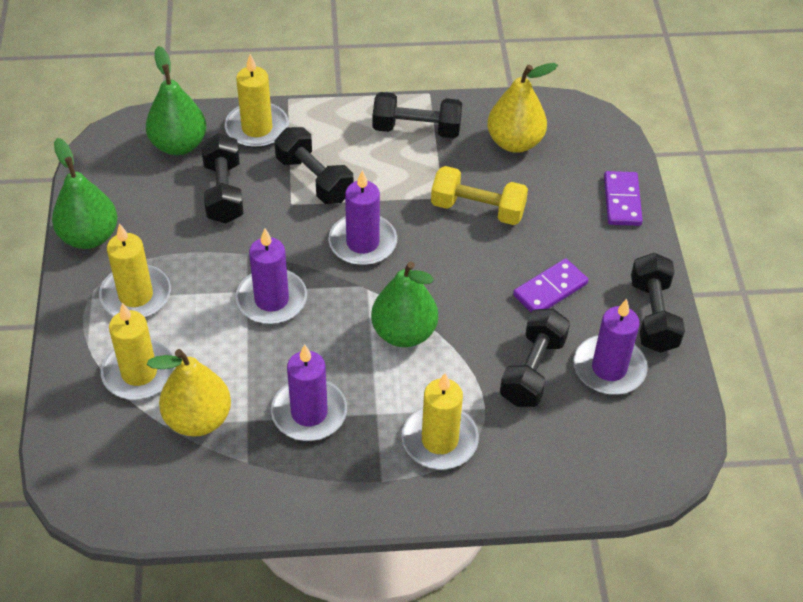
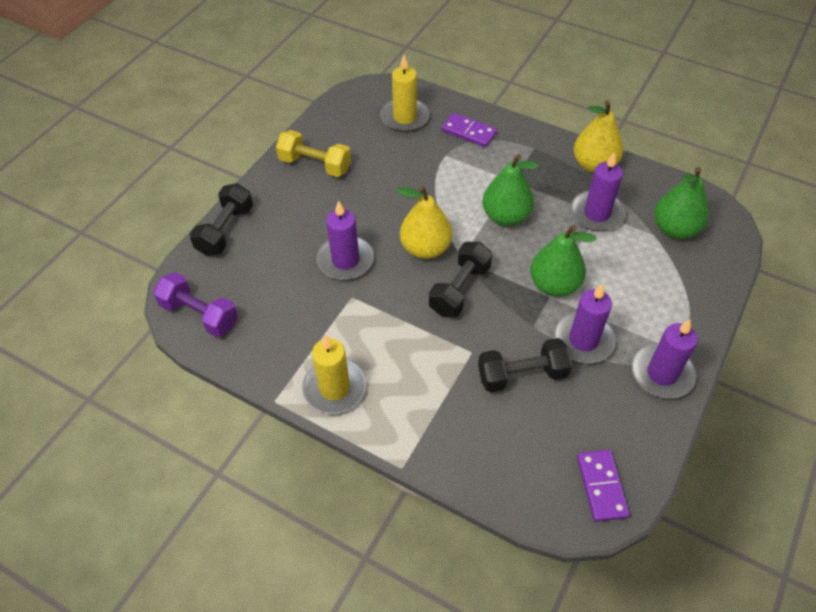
black dumbbell: [201,133,243,223] [274,127,354,204] [373,92,462,138] [500,309,570,407] [631,253,685,353] = 5 -> [190,183,253,256] [429,242,492,317] [478,338,572,392] = 3
purple dumbbell: none = 0 -> [153,272,238,337] = 1
yellow candle: [99,223,171,318] [101,303,176,400] [225,54,289,148] [402,373,479,470] = 4 -> [302,335,366,414] [380,55,430,132] = 2

